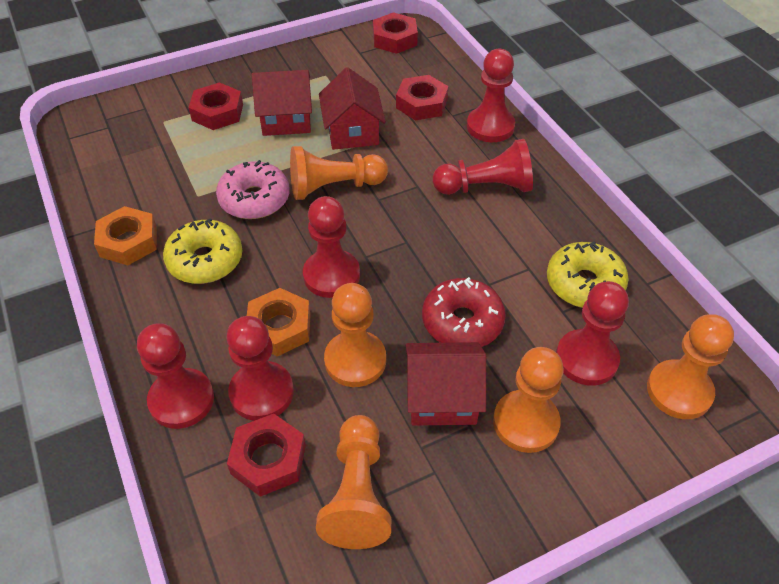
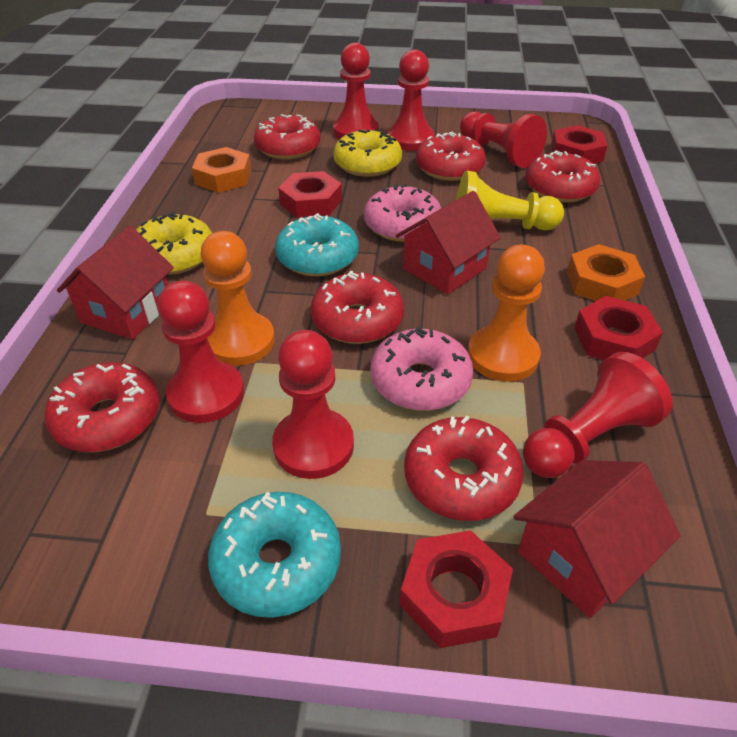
orange pawn: [290,146,388,200] [316,415,391,549] [324,283,386,387] [493,347,564,453] [647,314,734,419] = 5 -> [201,231,275,366] [468,245,545,382] = 2
pink donut: [216,160,290,219] = 1 -> [364,184,441,242] [370,326,474,411] = 2
red donut: [422,277,506,347] = 1 -> [44,362,159,452] [254,114,320,160] [311,271,404,344] [404,416,524,521] [416,131,486,181] [526,150,601,203] = 6
turquoise donut: none = 0 -> [208,492,341,618] [275,213,359,276] = 2
yellow pawn: none = 0 -> [456,171,564,231] = 1

